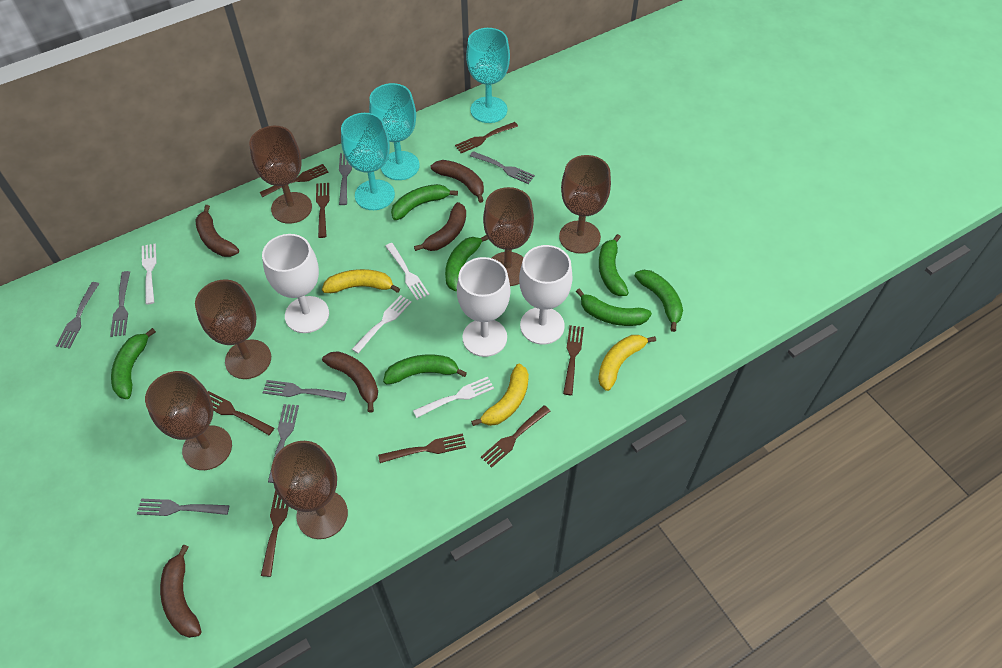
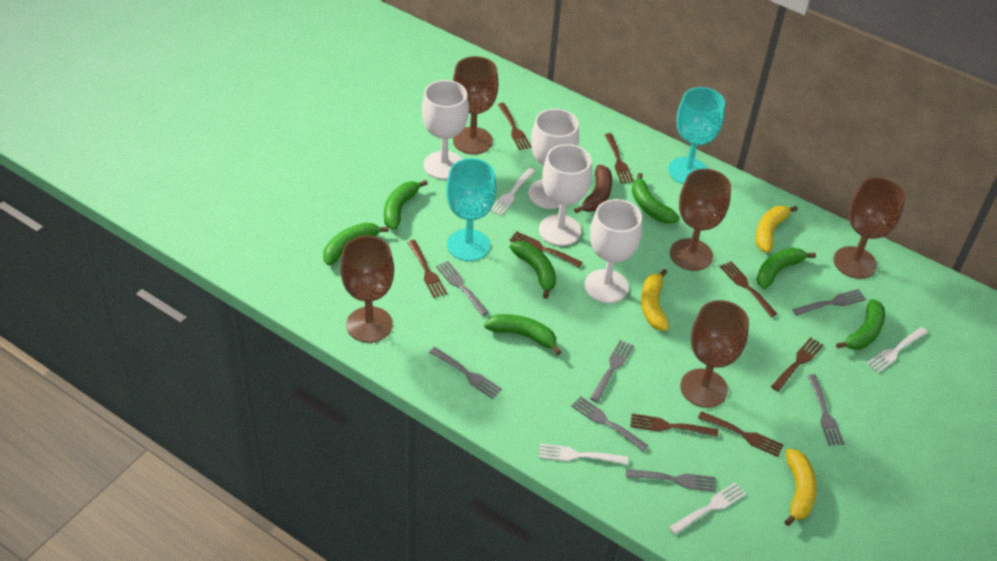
brown banana: [160,545,201,638] [196,205,239,257] [322,351,378,413] [414,202,466,251] [431,160,484,203] = 5 -> [574,165,612,213] = 1
brown goblet: [145,371,232,470] [195,279,271,379] [249,126,312,224] [271,441,348,539] [483,187,534,286] [559,155,611,254] = 6 -> [340,236,394,343] [453,56,498,154] [670,169,731,271] [680,300,749,408] [833,177,905,279] = 5
turquoise goblet: [341,113,395,210] [369,83,420,180] [466,28,510,123] = 3 -> [446,158,496,261] [668,87,725,184] = 2
white goblet: [262,234,329,333] [457,257,510,357] [519,245,573,345] = 3 -> [422,80,469,180] [528,109,579,209] [539,144,592,246] [584,199,642,303] = 4

